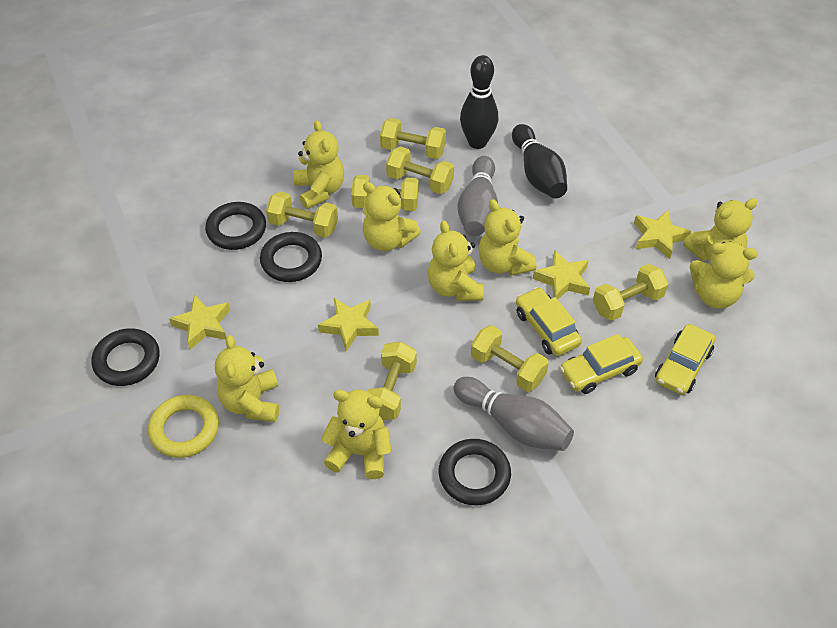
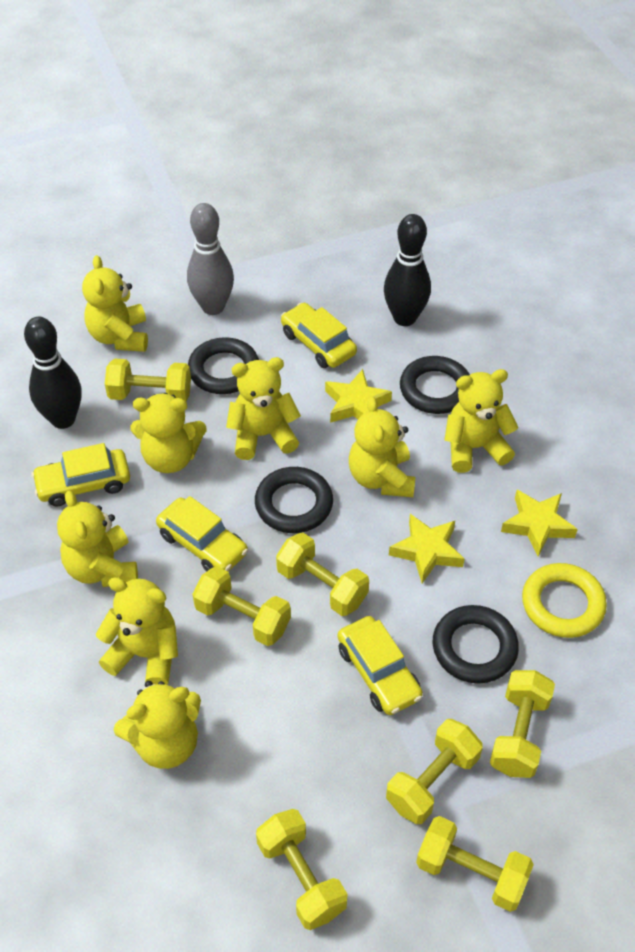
grey bowling pin: [453,377,574,451] [458,156,498,237] = 2 -> [187,203,234,315] = 1
yellow car: [516,287,582,356] [560,334,643,394] [655,324,715,395] = 3 -> [31,443,130,507] [156,496,248,572] [281,303,357,368] [338,616,423,715] = 4
yellow star: [169,294,230,350] [318,298,379,352] [533,250,590,299] [634,210,691,259] = 4 -> [325,369,392,423] [389,514,464,583] [501,490,578,557] = 3

